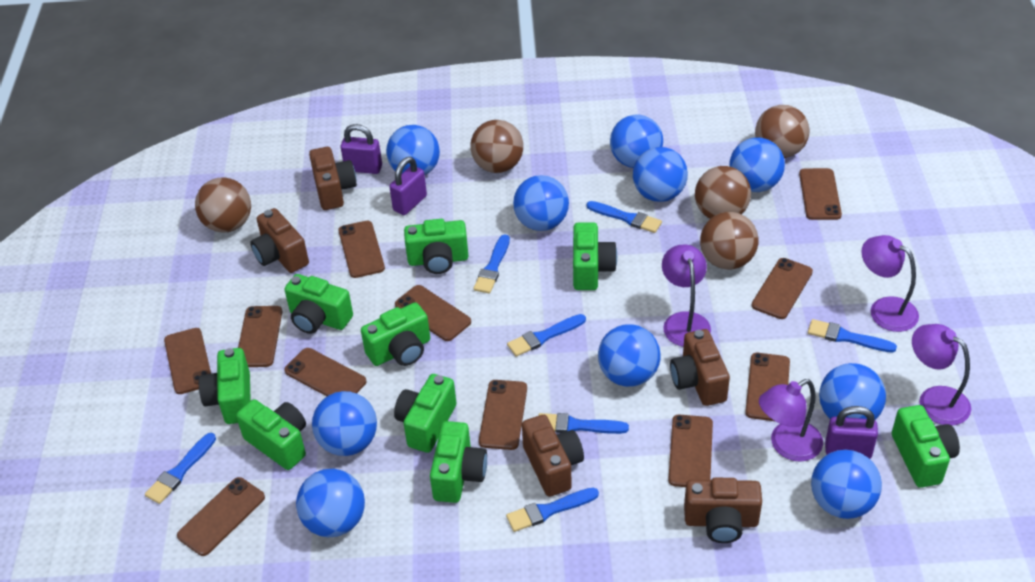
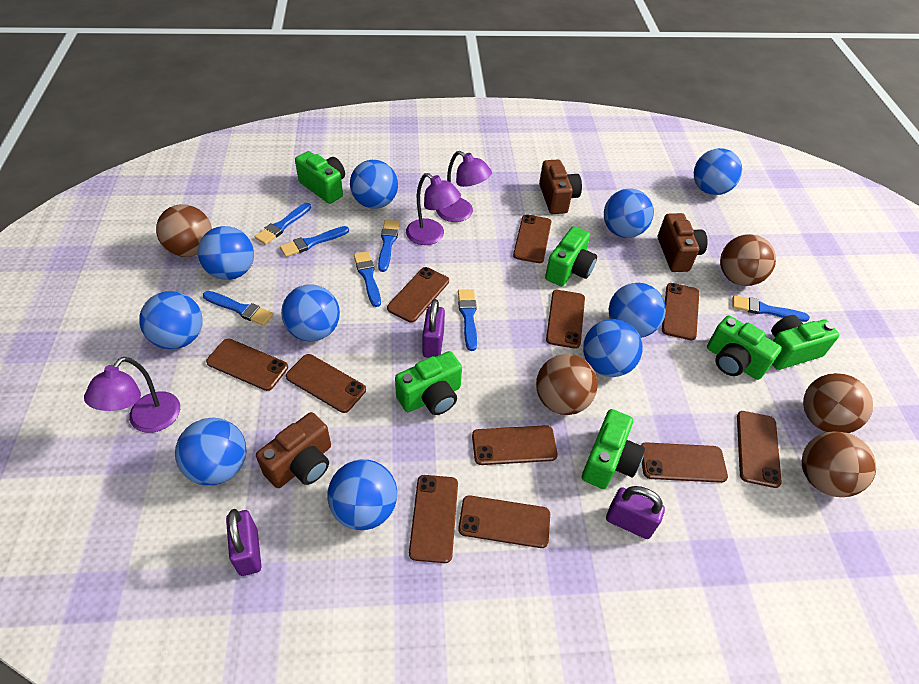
brown camera: [250,208,309,273] [309,147,357,210] [522,415,584,497] [670,329,730,406] [684,478,762,543] = 5 -> [256,412,331,488] [539,160,582,214] [658,213,708,272] = 3
green camera: [199,348,251,424] [236,399,306,470] [284,274,353,334] [361,302,430,366] [394,374,456,453] [404,219,468,274] [430,421,487,503] [573,222,617,290] [892,405,960,488] = 9 -> [295,151,345,204] [395,351,462,415] [545,226,597,287] [582,409,645,489] [707,316,782,380] [771,315,840,370] = 6
purple lamp: [662,245,711,347] [759,379,823,462] [861,235,919,332] [912,324,971,426] = 4 -> [84,357,180,433] [406,173,461,245] [436,151,492,222] = 3

